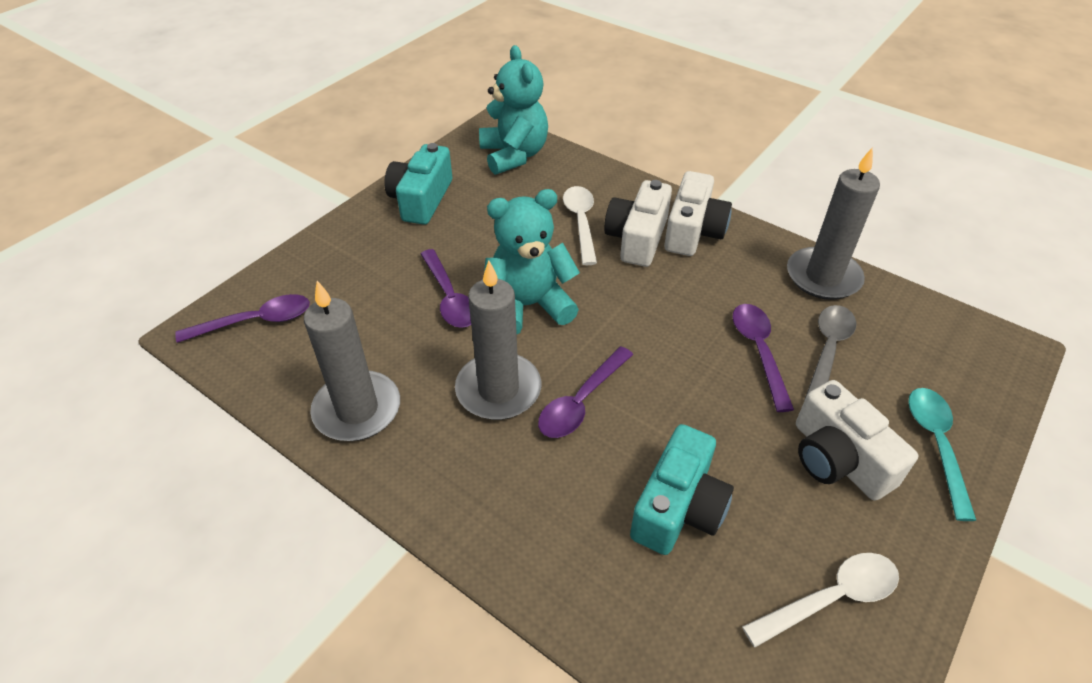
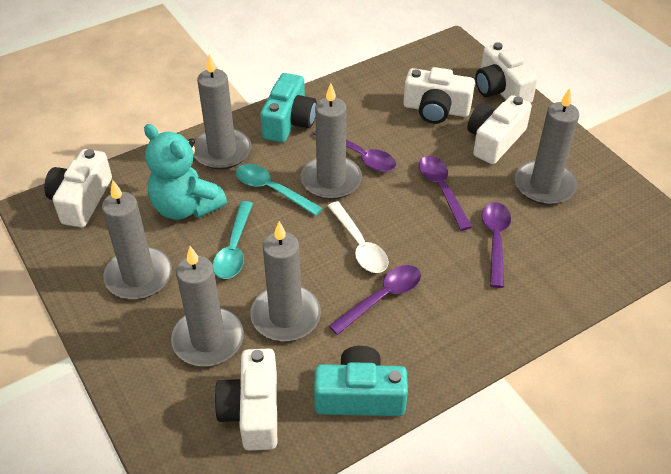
grey candle: [304,281,400,441] [455,261,541,420] [787,147,880,300] = 3 -> [102,180,172,300] [171,246,244,366] [193,54,251,169] [250,221,321,341] [301,83,362,199] [515,88,579,205] = 6
grey spoon: [804,305,856,401] = 1 -> none = 0
turquoise spoon: [908,388,976,521] = 1 -> [213,201,253,279] [236,164,323,216] = 2
turquoise teddy bear: [479,45,548,175] [484,189,580,334] = 2 -> [144,124,227,220] = 1
white camera: [604,180,672,267] [664,171,732,256] [796,380,918,501] = 3 -> [44,149,112,227] [214,348,277,451] [403,67,475,124] [467,95,532,164] [475,42,538,103] = 5
white spoon: [563,186,597,265] [742,553,899,647] = 2 -> [328,201,389,273] = 1

